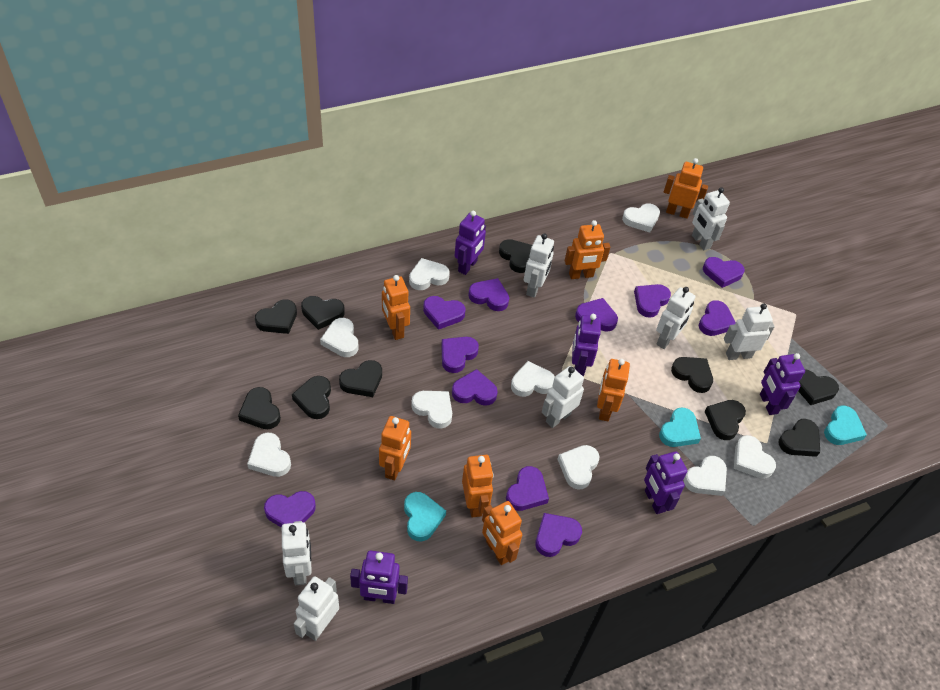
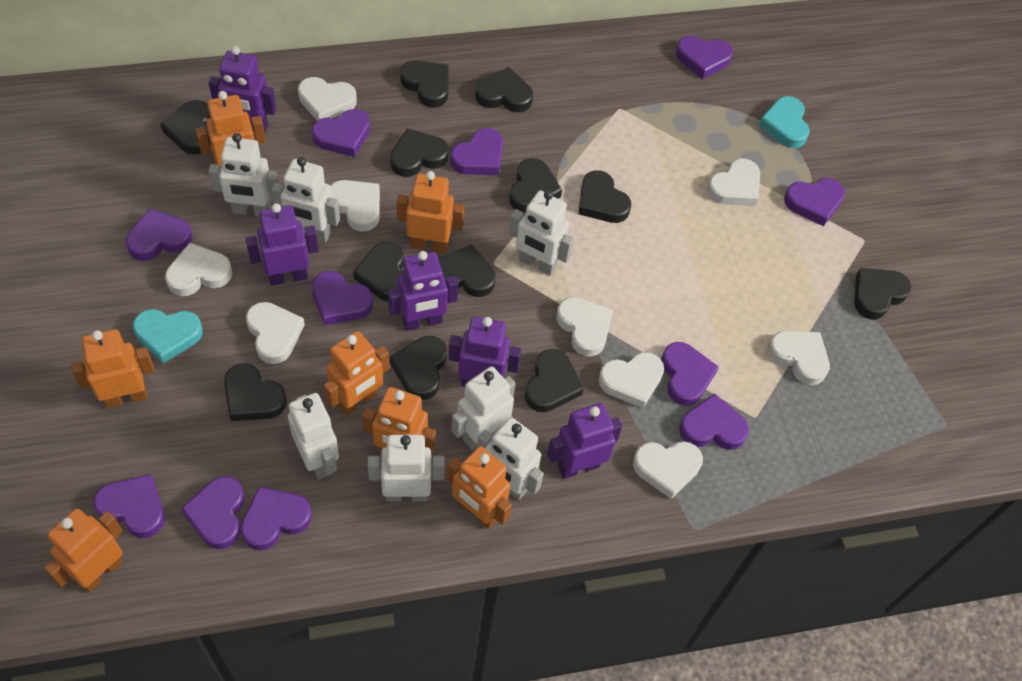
black heart: [238,387,281,429] [255,299,297,334] [292,376,331,419] [301,296,345,330] [339,360,382,397] [499,239,532,273] [671,357,713,393] [704,400,746,440] [778,419,820,457] [798,369,839,405] = 10 -> [160,100,211,155] [224,363,287,421] [353,242,404,301] [390,128,449,177] [390,336,447,400] [400,60,449,108] [438,245,496,297] [475,67,533,112] [509,158,562,213] [525,349,583,412] [579,170,631,223] [854,268,911,319] = 12
turquoise heart: [404,492,446,541] [659,408,701,447] [824,406,867,445] = 3 -> [133,309,203,364] [758,96,810,148] = 2

